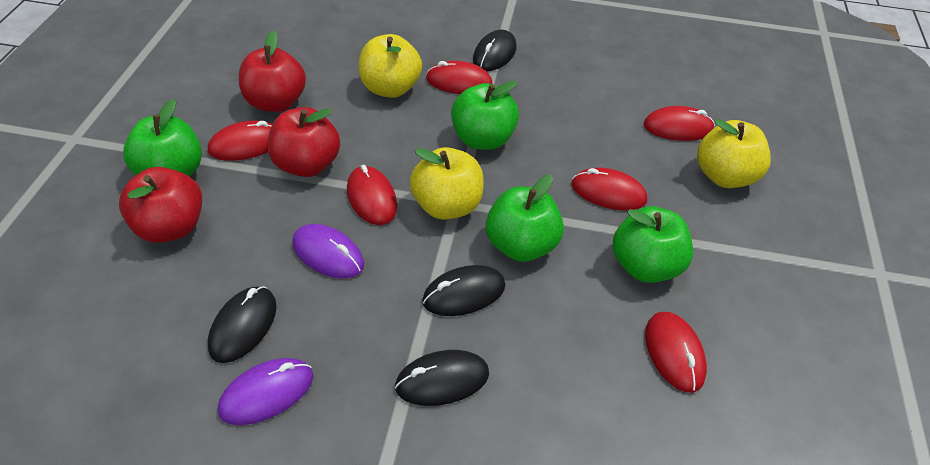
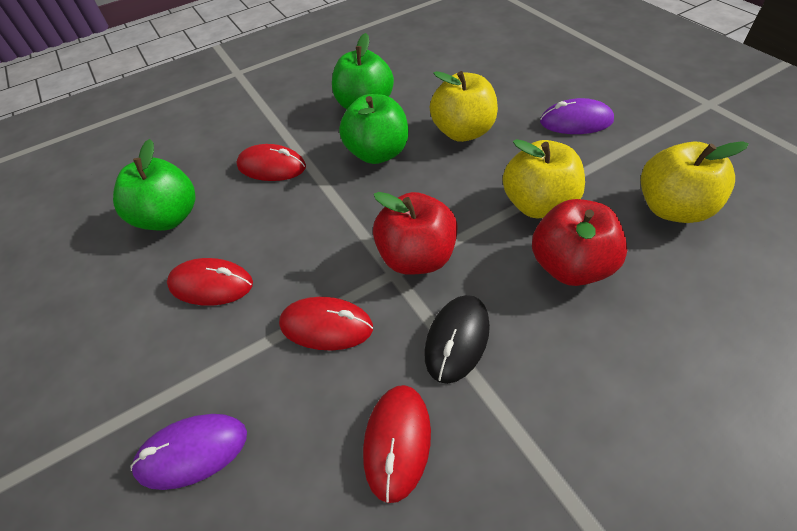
black mouse: [208,286,277,363] [395,350,489,406] [422,265,505,316] [473,30,516,71] = 4 -> [424,295,490,384] = 1
green apple: [123,99,202,176] [451,80,519,150] [486,174,564,262] [612,206,693,283] = 4 -> [113,139,195,231] [332,33,394,109] [339,94,408,164] = 3
red apple: [119,167,202,243] [239,31,306,112] [268,107,340,177] = 3 -> [373,192,458,275] [532,199,627,286] = 2
red mouse: [208,120,272,161] [347,165,397,225] [426,61,493,94] [572,168,647,211] [644,106,715,141] [645,312,707,393] = 6 -> [167,258,253,306] [237,144,306,181] [279,297,373,351] [363,385,431,503] = 4

